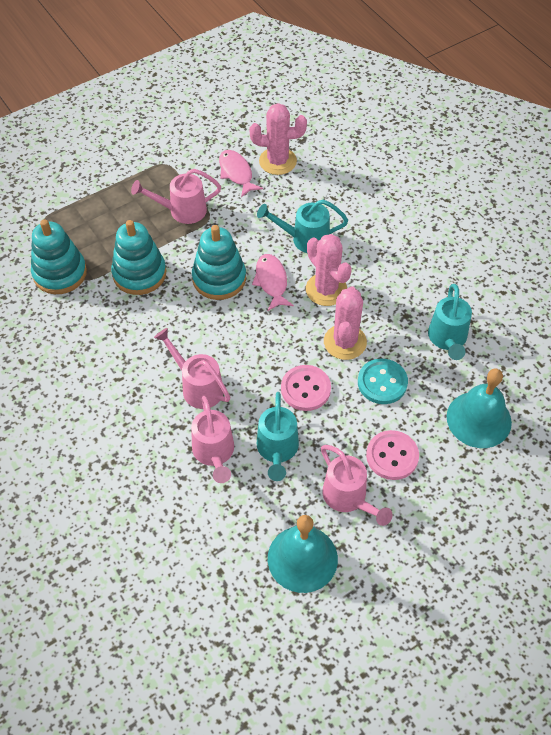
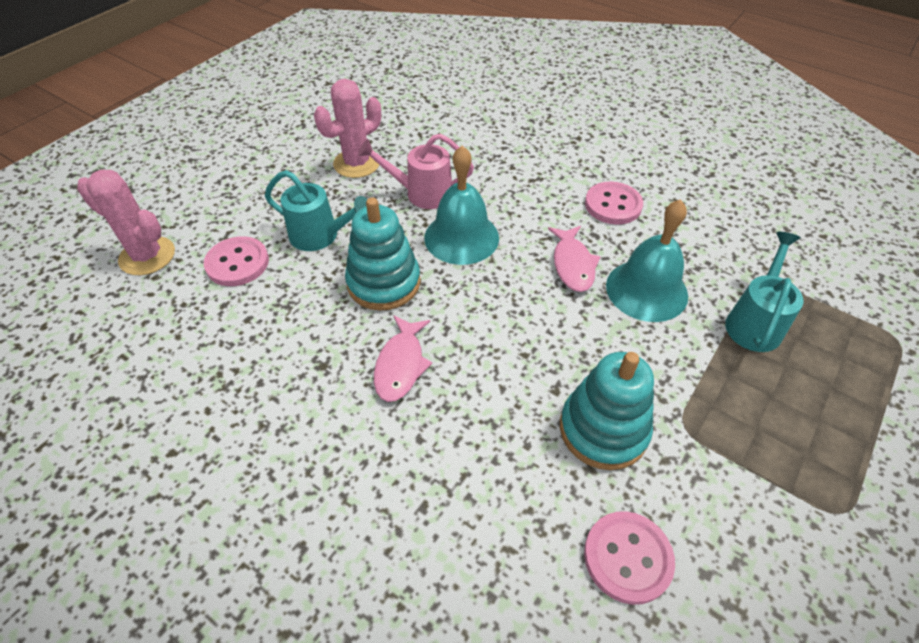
pink button: [281,365,331,411] [366,430,419,480] = 2 -> [204,236,269,286] [584,511,675,605] [585,182,643,225] = 3
pink cactus: [250,103,307,175] [306,234,352,306] [324,286,367,360] = 3 -> [77,170,175,275] [314,79,381,178] = 2
pink watering can: [131,169,221,224] [154,328,230,409] [191,396,234,483] [321,445,393,526] = 4 -> [358,134,474,209] = 1
turquoise button: [358,359,408,404] = 1 -> none = 0
turquoise stacking toy: [31,219,87,294] [111,220,166,295] [192,225,246,300] = 3 -> [345,197,421,311] [560,352,654,470] = 2
turquoise watering can: [257,200,348,253] [257,392,299,481] [428,284,472,360] = 3 -> [265,170,367,251] [725,232,804,352] = 2

